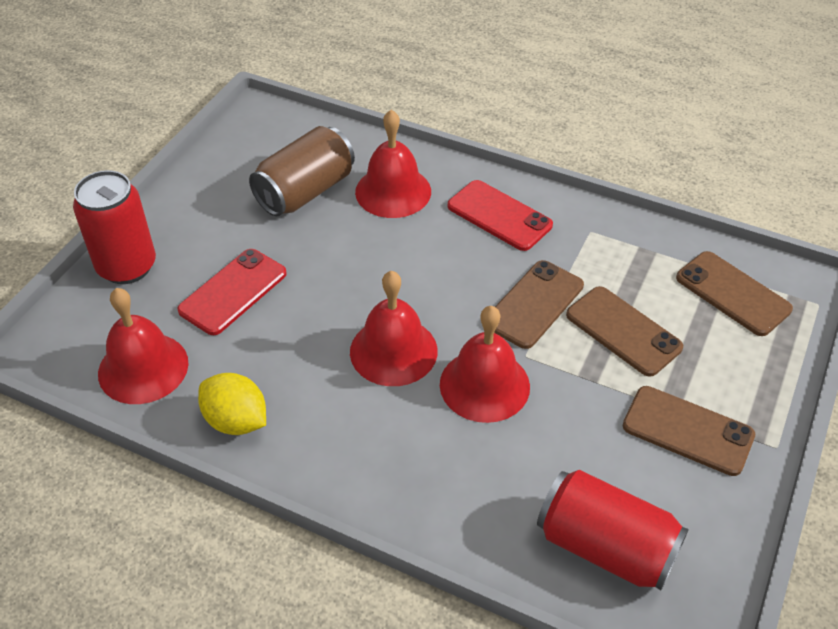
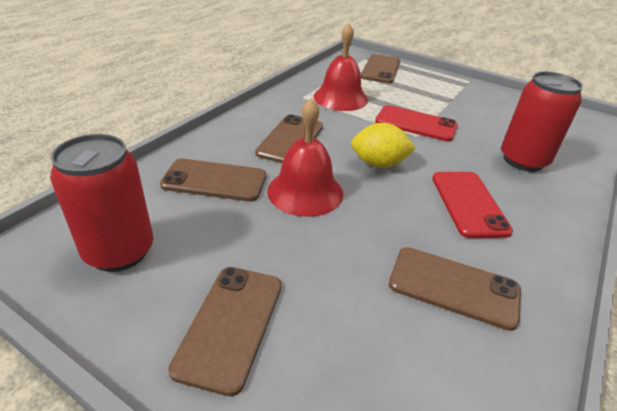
brown can: [249,126,355,216] = 1 -> none = 0
brown phone: [494,260,584,349] [566,286,683,377] [623,386,755,476] [676,251,793,336] = 4 -> [160,159,266,202] [168,267,282,396] [255,115,323,163] [361,54,400,83] [389,247,521,331] = 5
red bell: [98,288,189,404] [350,271,438,386] [355,110,431,218] [440,306,530,423] = 4 -> [267,98,343,217] [313,23,368,111] = 2

